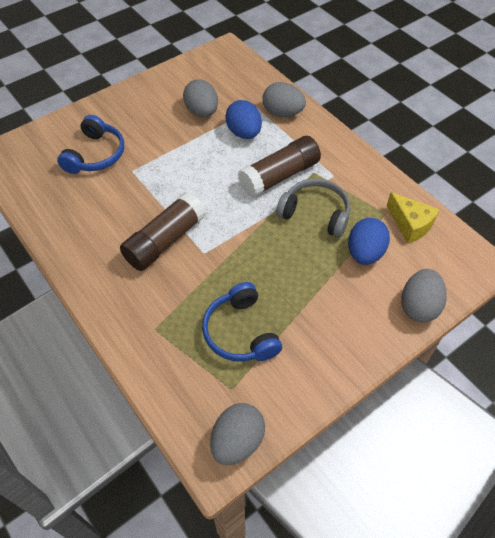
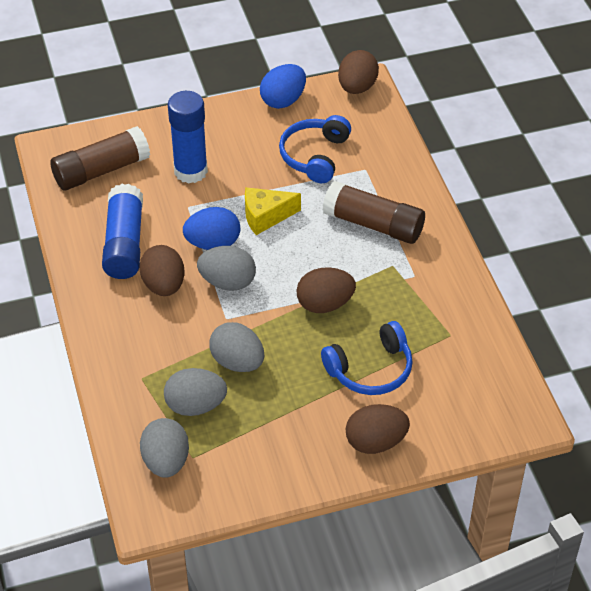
blue glue stick: none = 0 -> [102,184,143,279] [168,91,208,183] = 2
brown egg: none = 0 -> [139,245,184,296] [296,267,356,313] [338,50,379,94] [345,404,410,454] = 4
grey headphones: [276,178,350,238] = 1 -> none = 0

